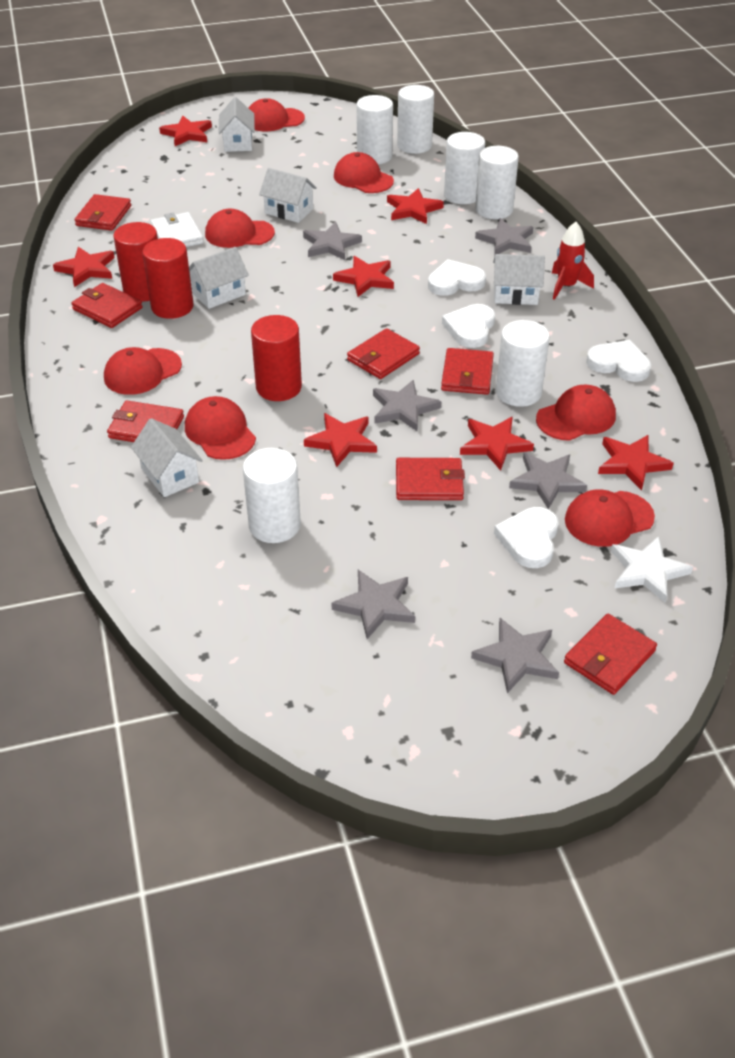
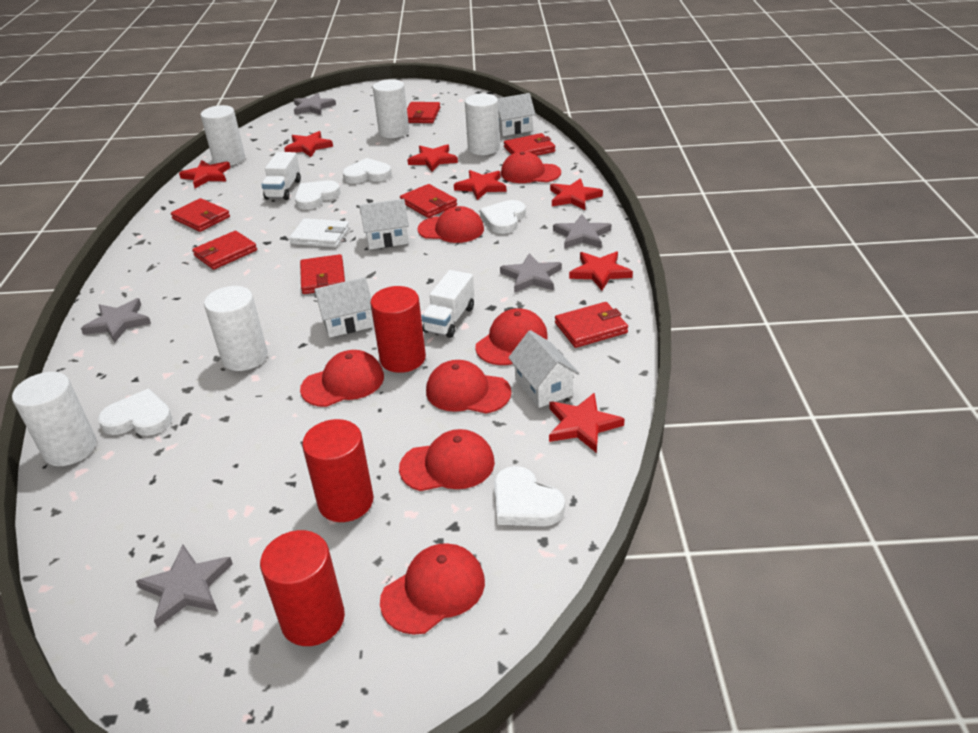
grey star: [303,222,362,260] [332,570,415,639] [373,380,441,432] [471,618,559,693] [475,218,534,256] [509,452,587,509] = 6 -> [81,298,151,342] [136,545,233,628] [294,93,336,115] [500,253,562,293] [553,214,611,249] = 5
red rocket: [552,222,594,300] = 1 -> none = 0
white cylinder: [243,448,301,543] [356,95,393,164] [397,85,434,154] [444,132,485,204] [475,146,519,219] [496,320,550,407] = 6 -> [12,372,96,466] [201,105,245,166] [204,286,268,371] [373,79,409,138] [465,94,500,155] = 5
white heart: [428,259,486,296] [442,304,495,348] [494,507,559,568] [586,340,651,382] = 4 -> [98,389,172,436] [295,181,341,210] [343,158,392,184] [480,200,526,234] [494,466,565,526] = 5
white house: [131,418,203,497] [189,247,249,309] [218,97,255,152] [259,168,317,223] [493,254,545,305] = 5 -> [315,277,373,338] [360,199,409,250] [497,93,535,136] [508,330,579,408] = 4
white star: [611,536,693,603] = 1 -> none = 0
white truck: none = 0 -> [261,152,301,200] [421,270,474,338] = 2

